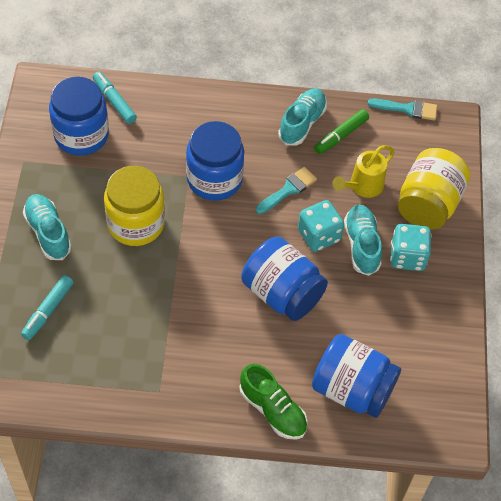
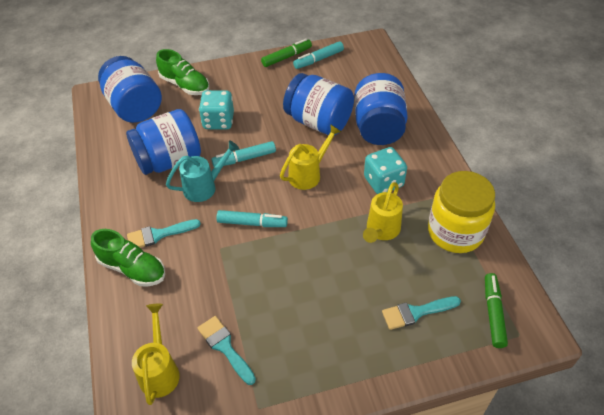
green marker: [314,109,369,154] = 1 -> [261,39,312,67] [485,273,508,348] = 2
green shoe: [239,364,308,440] = 1 -> [91,229,165,286] [156,49,209,95] = 2
turquoise brush: [256,167,317,214] [368,99,437,120] = 2 -> [127,219,201,248] [197,316,256,385] [382,296,461,330] = 3
turquoise marker: [21,275,74,340] [93,72,137,124] = 2 -> [212,141,276,167] [216,210,288,227] [293,41,344,69] = 3
turquoise shoe: [23,194,72,260] [278,88,327,146] [344,205,382,276] = 3 -> none = 0
turquoise watering can: none = 0 -> [166,140,239,202] = 1
yellow jar: [104,166,165,246] [398,148,470,230] = 2 -> [428,171,495,253] = 1
yellow watering can: [332,145,395,198] = 1 -> [132,304,180,405] [280,125,341,190] [363,182,403,243] = 3

